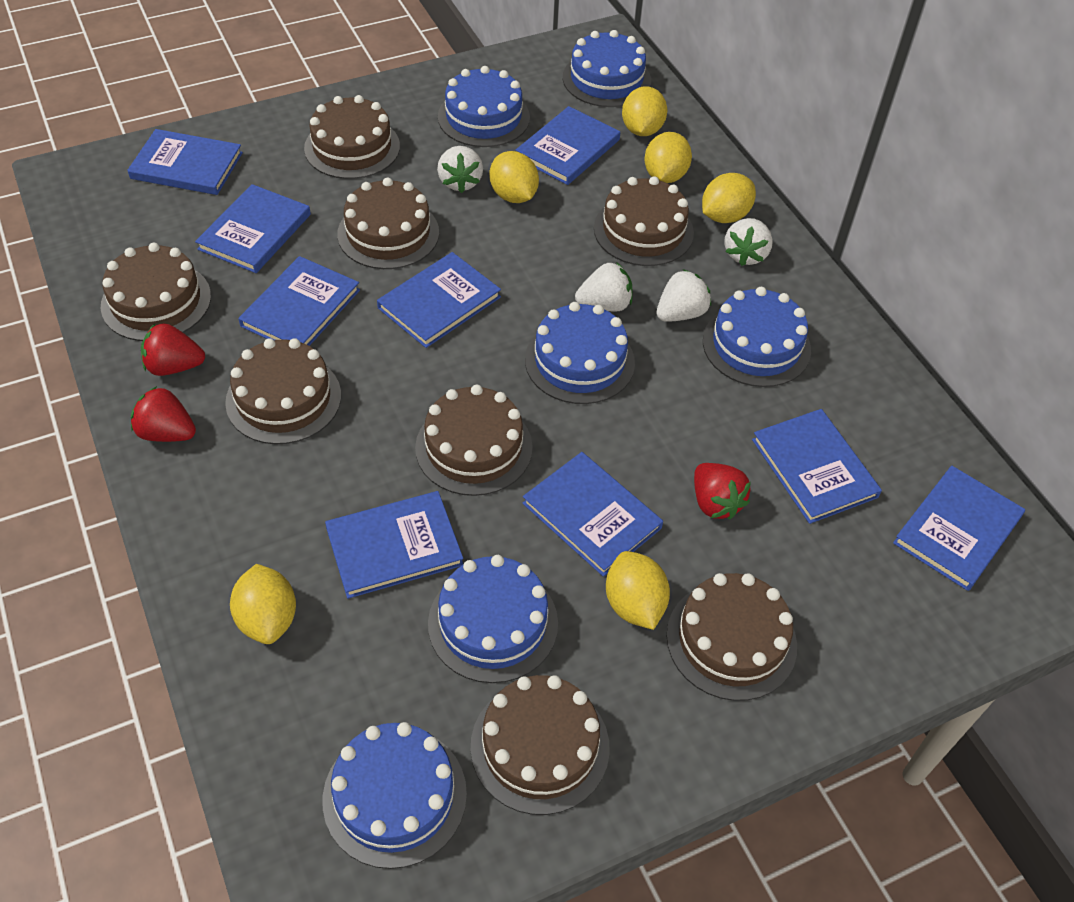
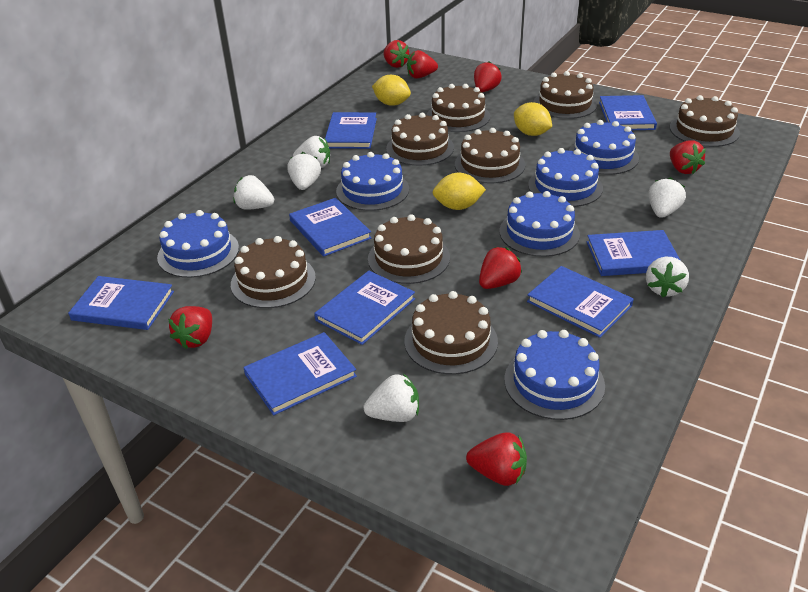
blue book: [127,129,243,195] [195,184,311,273] [238,256,360,346] [325,491,463,599] [377,252,501,348] [516,106,620,185] [522,452,663,577] [752,409,882,524] [893,465,1025,591] = 9 -> [68,276,174,330] [243,332,357,415] [289,198,371,257] [314,271,415,345] [325,112,377,149] [527,266,634,338] [587,230,681,276] [599,95,657,130] = 8
red strawberry: [131,386,196,442] [141,323,205,376] [694,463,751,520] = 3 -> [168,306,212,349] [383,40,409,68] [407,50,438,79] [466,432,527,486] [474,61,502,92] [479,247,522,289] [670,140,706,174] = 7
white strawberry: [437,146,483,193] [575,262,633,312] [656,269,711,322] [724,218,773,266] = 4 -> [233,175,274,210] [287,152,321,190] [293,136,330,168] [364,374,419,422] [646,257,689,297] [648,177,686,218] = 6
yellow lemon: [230,564,296,644] [490,151,539,203] [606,551,670,630] [622,86,667,136] [645,132,692,183] [702,173,756,223] = 6 -> [372,75,411,106] [433,173,486,210] [514,102,552,136] = 3

